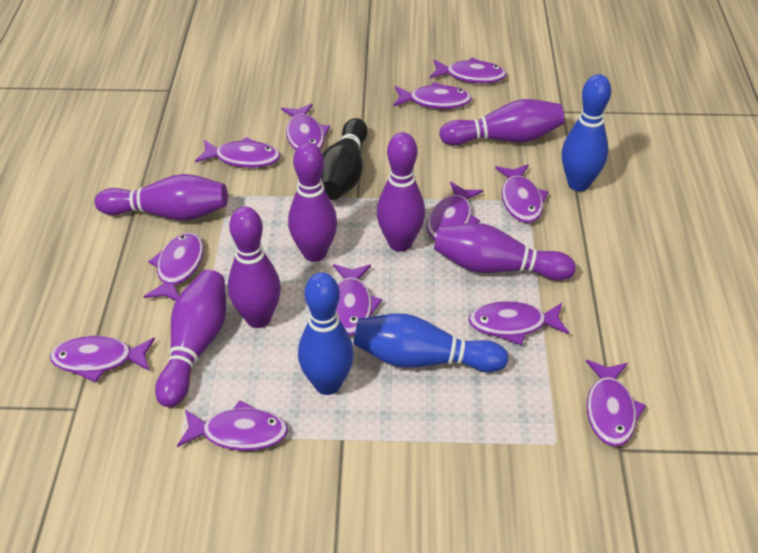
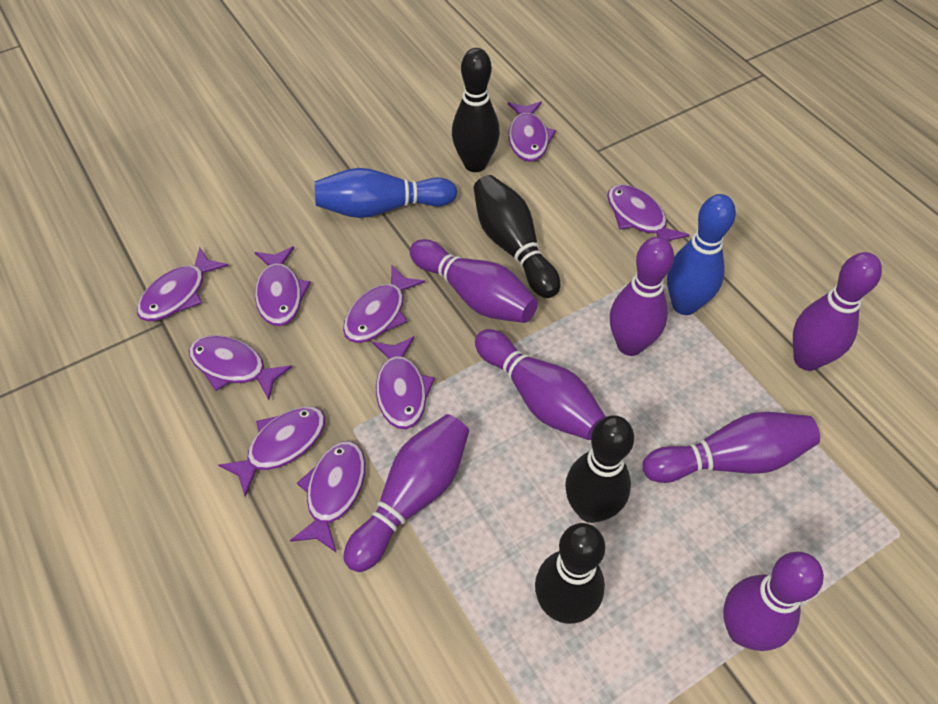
black bowling pin: [321,118,368,200] = 1 -> [452,48,500,172] [473,175,560,298] [535,523,605,624] [565,415,634,523] = 4
blue bowling pin: [298,272,354,395] [353,314,508,372] [562,74,611,191] = 3 -> [315,168,457,218] [667,194,736,315] = 2
purple fish: [50,336,155,383] [144,233,204,301] [177,400,288,451] [195,137,280,168] [281,104,330,150] [333,264,382,335] [393,82,472,109] [427,181,483,240] [430,57,507,84] [468,301,569,345] [495,164,549,223] [586,360,646,446] = 12 -> [137,247,228,321] [189,335,292,400] [218,406,325,497] [255,246,311,326] [290,441,365,552] [343,265,425,343] [372,336,435,429] [508,102,556,162] [607,184,689,241] = 9

